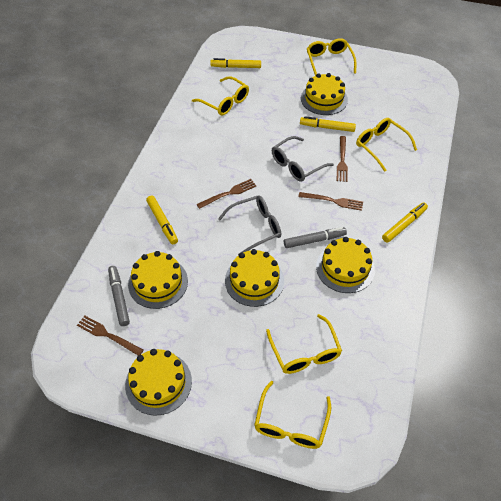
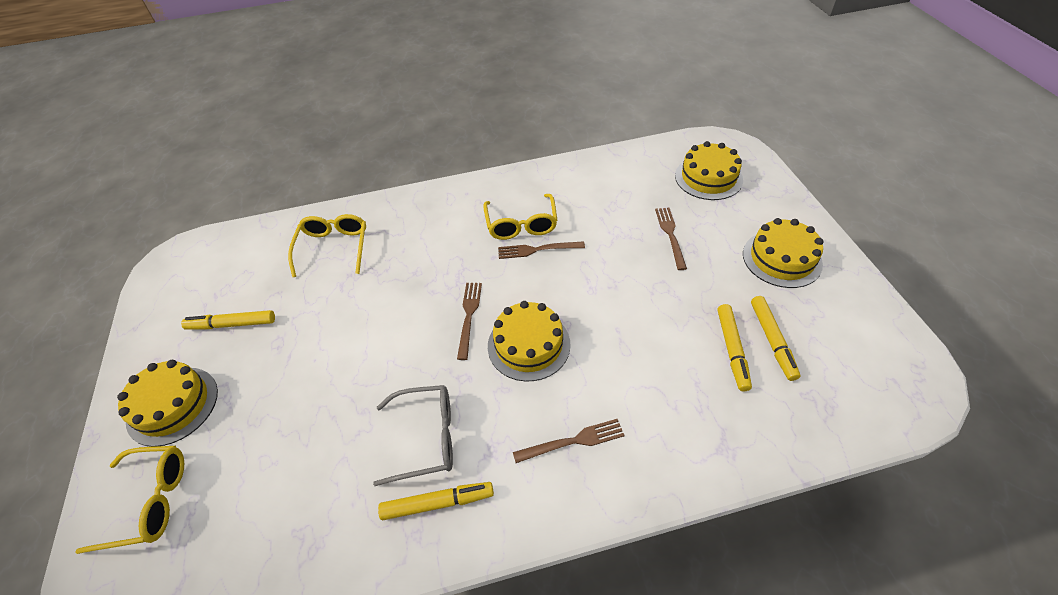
grey glasses: [218,195,281,255] [272,136,334,181] = 2 -> [373,385,453,486] = 1
grey marker: [108,266,130,326] [284,227,347,248] = 2 -> none = 0
yellow cake: [125,349,192,416] [128,251,188,309] [225,249,284,307] [301,73,348,115] [316,237,375,293] = 5 -> [117,360,218,447] [488,301,571,381] [675,141,743,200] [743,218,824,288] = 4
yellow glasses: [192,76,249,115] [254,381,331,449] [266,314,342,374] [307,38,356,76] [356,118,417,172] = 5 -> [75,446,184,554] [288,214,366,277] [483,194,557,240] = 3

